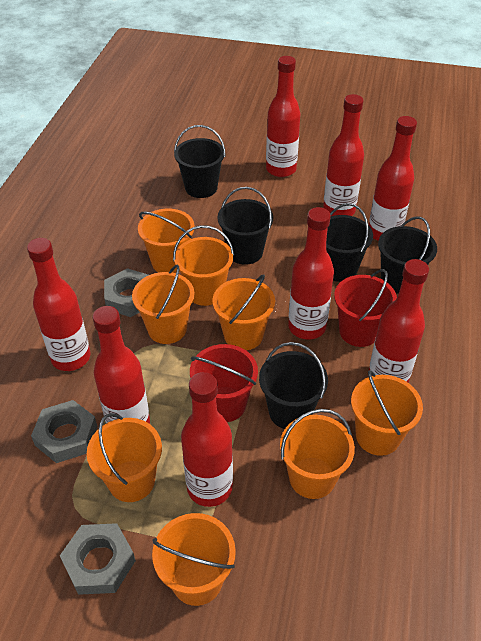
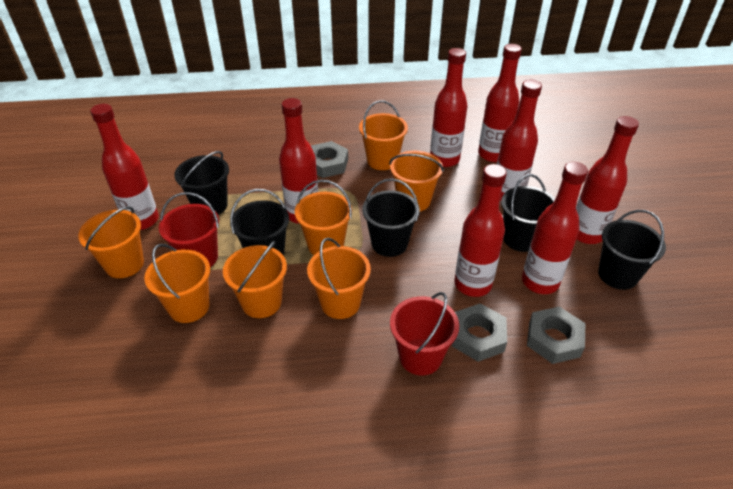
orange bucket: [87,413,162,502] [132,265,194,344] [138,209,195,273] [152,513,236,606] [173,225,234,306] [213,274,275,350] [280,409,355,499] [351,370,423,456] = 8 -> [78,206,144,278] [144,244,210,323] [223,241,287,318] [295,180,352,255] [307,238,371,319] [359,100,408,170] [389,151,444,211] = 7

